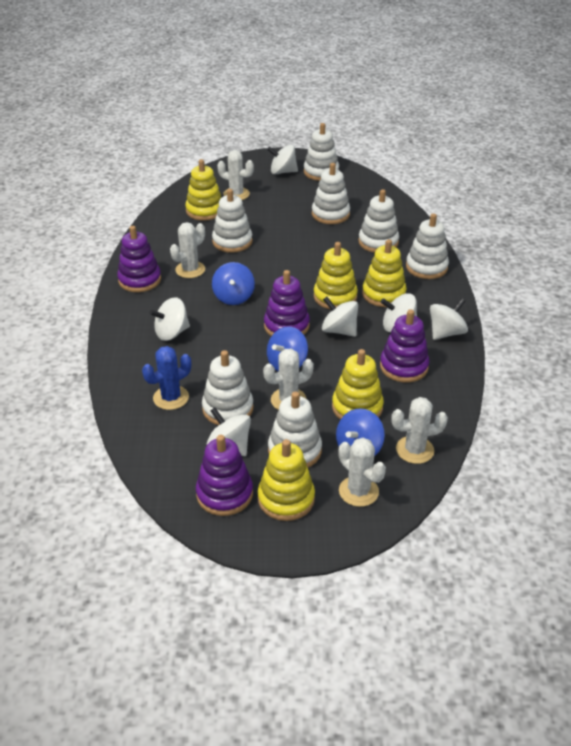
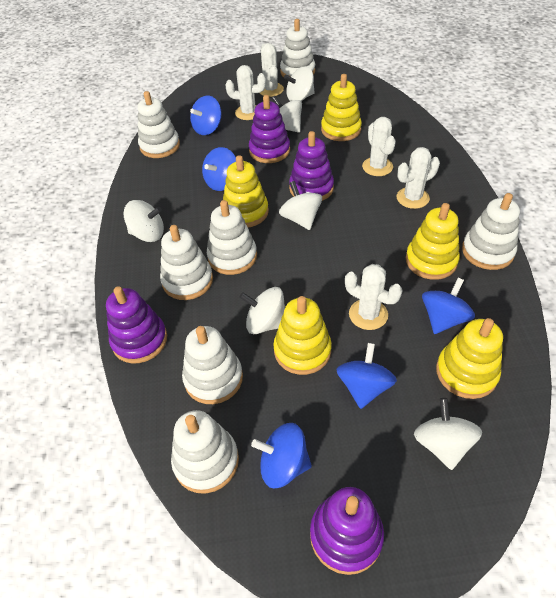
blue cactus: [142,346,191,410] = 1 -> none = 0
blue spinning top: [212,262,255,305] [267,327,308,372] [336,408,385,456] = 3 -> [190,96,222,135] [202,147,236,191] [251,423,312,489] [336,343,397,409] [422,278,475,334] = 5

